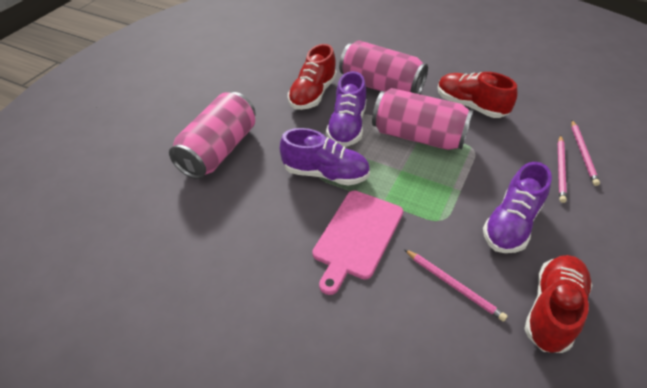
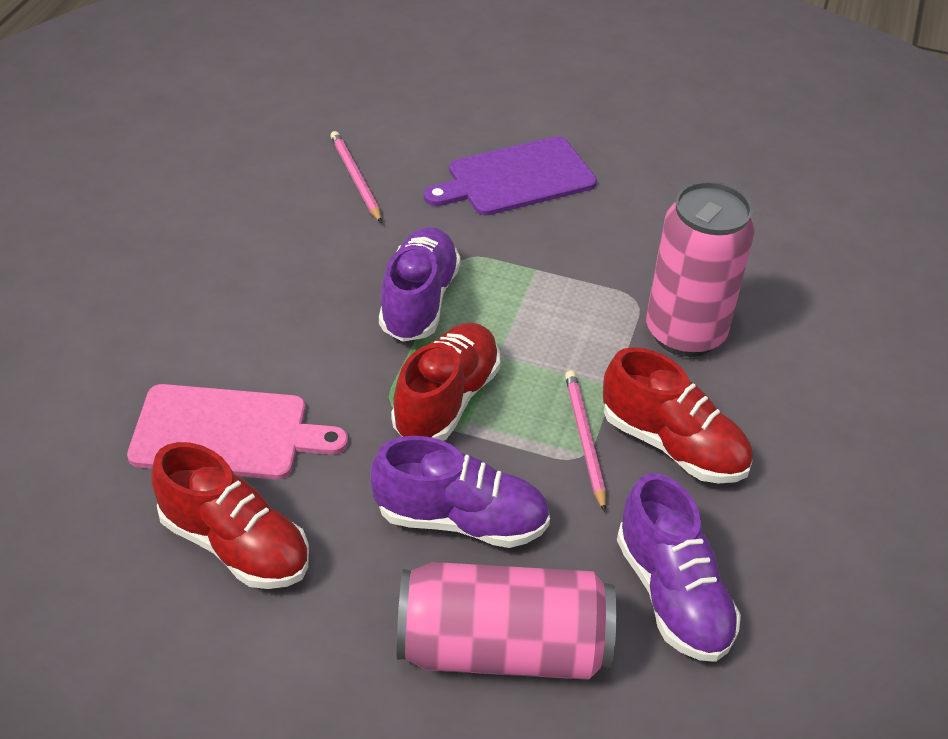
pink can: [169,92,256,179] [339,40,428,94] [372,88,473,150] = 3 -> [397,562,616,680] [646,181,755,357] = 2
pink pencil: [404,249,508,322] [558,135,567,203] [571,120,600,186] = 3 -> [330,131,382,223] [565,371,606,512] = 2
purple cutting board: none = 0 -> [424,136,597,216] = 1

